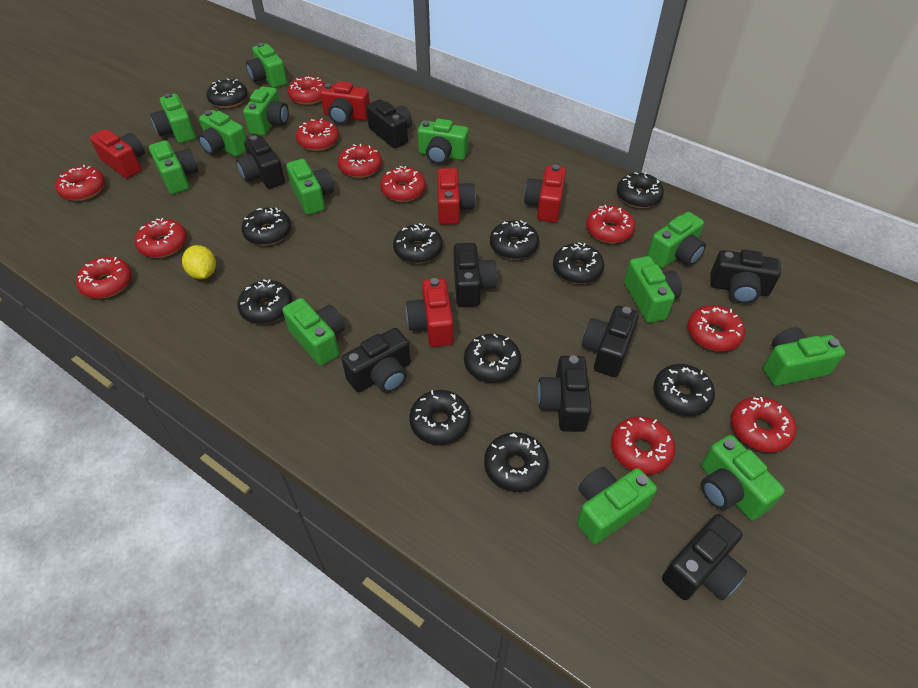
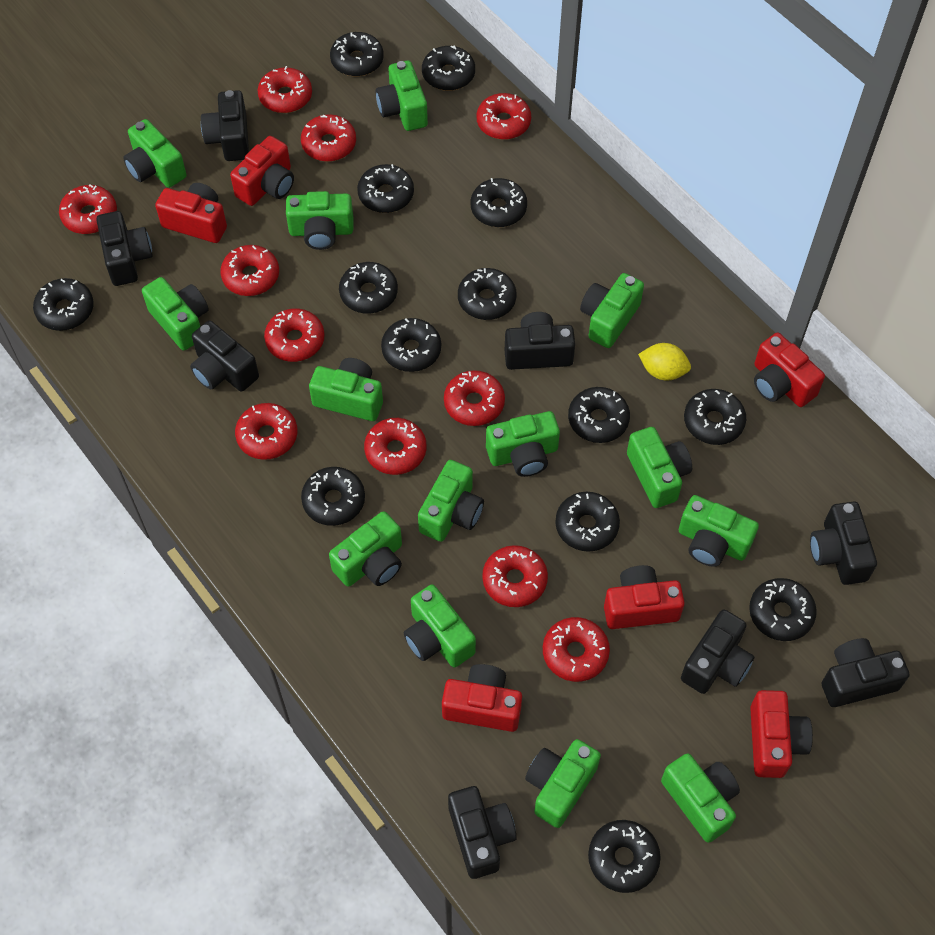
black donut: [207,78,248,108] [237,279,292,324] [241,207,291,245] [393,223,443,263] [409,390,471,445] [464,334,521,383] [484,432,548,492] [490,220,539,259] [553,242,604,284] [617,172,664,208] [653,364,715,416] = 11 -> [33,278,94,331] [301,467,365,526] [330,32,384,76] [339,262,398,314] [357,164,414,213] [381,318,441,372] [422,46,475,91] [458,268,517,320] [470,178,527,227] [555,492,620,552] [568,387,630,443] [588,820,661,893] [684,389,746,445] [749,578,817,641] = 14
green camera: [149,140,198,194] [150,93,196,143] [198,110,247,157] [243,86,289,136] [246,43,287,88] [282,298,345,366] [286,159,334,215] [418,119,469,164] [577,467,657,544] [624,256,682,323] [647,212,706,268] [701,435,785,520] [763,327,845,386] = 13 -> [123,119,187,188] [142,277,209,350] [286,191,353,250] [309,358,383,421] [329,511,402,587] [376,61,428,131] [404,584,476,667] [418,460,484,542] [486,411,560,477] [525,739,601,828] [580,273,644,348] [627,427,692,508] [661,753,740,842] [679,495,759,567] = 14
red camera: [90,129,145,178] [320,81,370,124] [406,278,453,347] [437,168,476,225] [524,164,566,222] = 5 -> [155,183,227,243] [230,136,294,206] [442,664,522,732] [604,565,685,629] [750,690,813,778] [754,333,825,407] = 6

